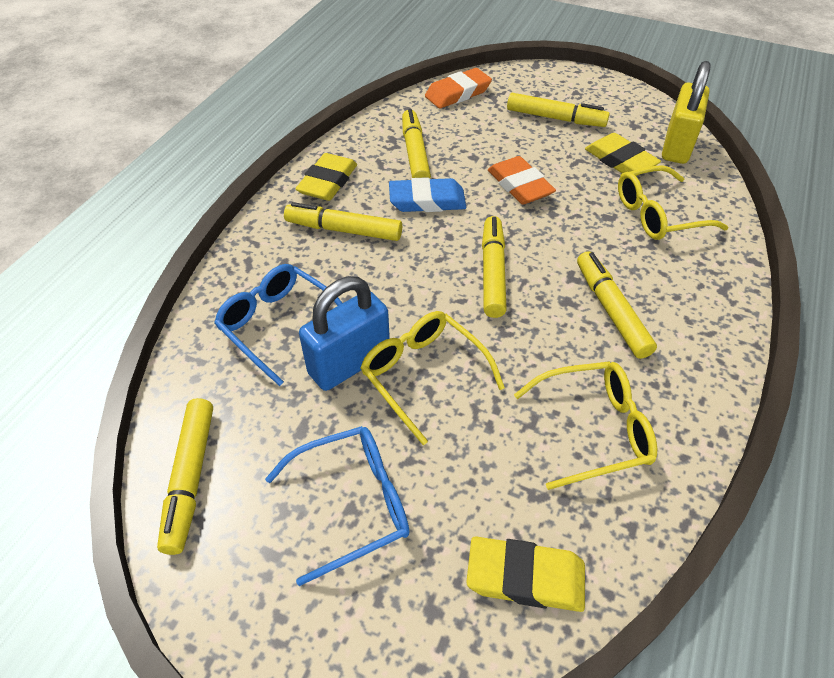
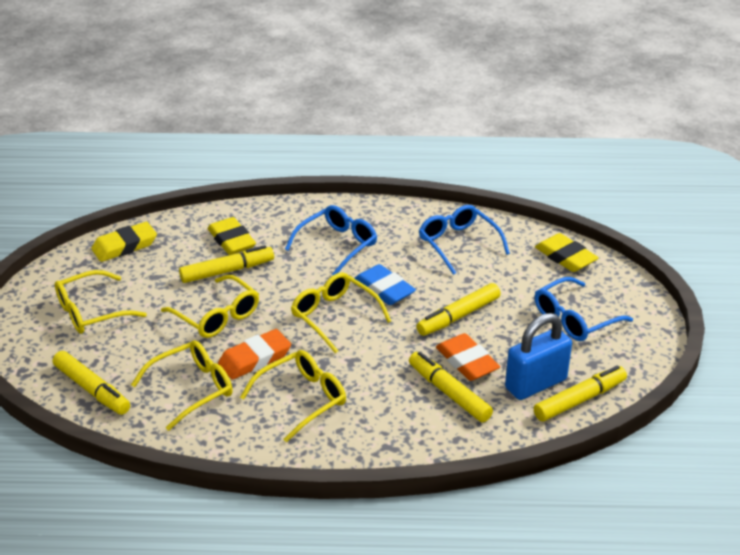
blue glasses: [214,264,342,386] [265,426,410,586] = 2 -> [285,205,377,275] [419,205,510,275] [535,277,633,341] = 3
yellow glasses: [360,311,505,445] [514,361,657,490] [618,165,728,240] = 3 -> [55,270,147,334] [131,340,233,431] [161,274,259,338] [240,350,346,442] [291,272,391,354] = 5
yellow marker: [157,398,213,555] [284,202,402,241] [402,109,431,178] [482,216,507,318] [507,93,610,127] [577,251,657,359] = 6 -> [53,351,130,415] [179,245,274,283] [409,352,493,422] [416,283,501,336] [534,365,627,422] = 5
yellow padlock: [662,61,710,164] = 1 -> none = 0

